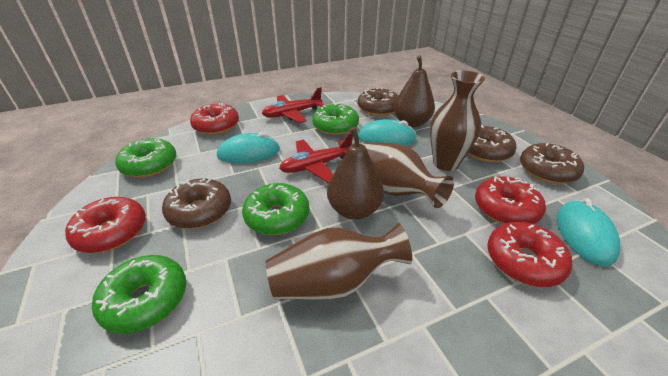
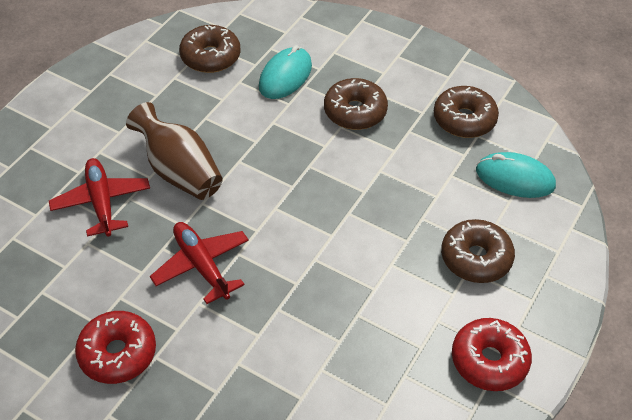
brown pear: [327,127,384,220] [394,56,435,127] = 2 -> none = 0
brown vase: [266,223,412,300] [362,142,454,208] [430,70,485,171] = 3 -> [126,102,223,200] = 1
green donut: [92,255,186,334] [115,138,176,178] [242,183,309,235] [312,103,359,135] = 4 -> none = 0
red donut: [65,197,146,253] [190,103,239,135] [475,176,546,224] [487,222,572,287] = 4 -> [75,311,156,384] [452,318,532,391] = 2
turquoise mouse: [217,132,280,164] [358,119,417,146] [557,198,620,266] = 3 -> [259,45,312,99] [476,152,556,198] = 2

